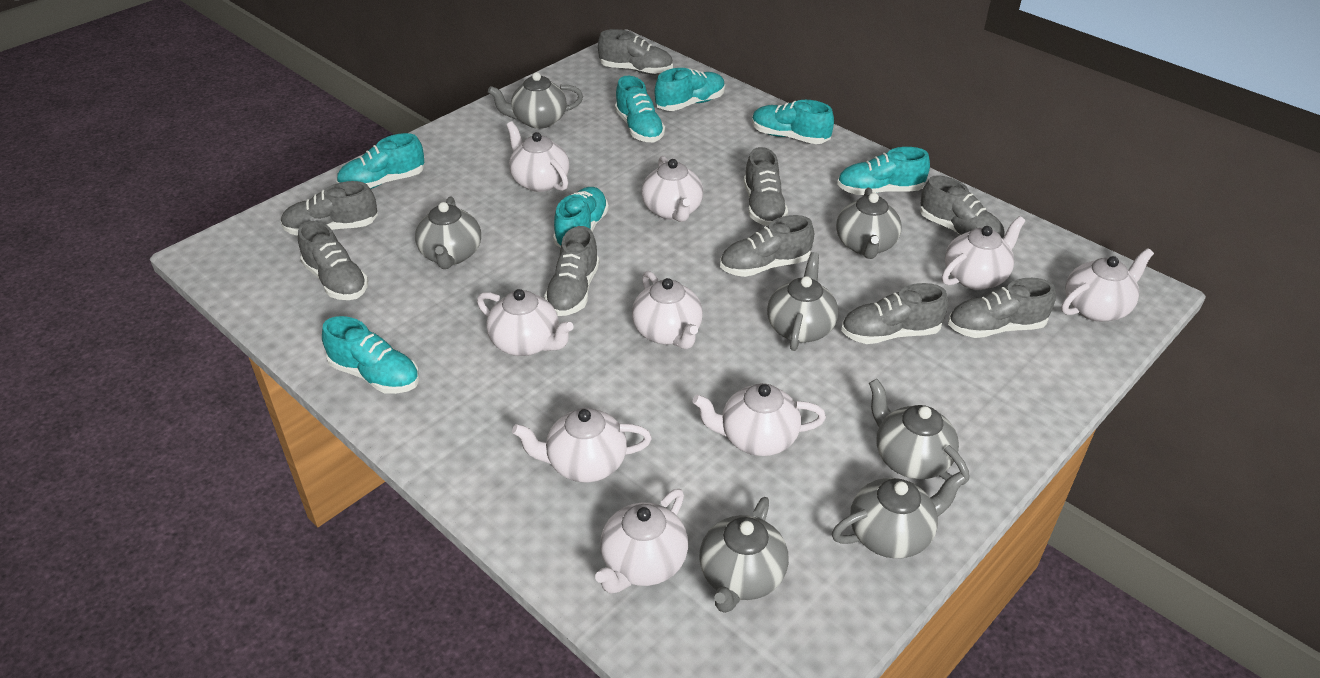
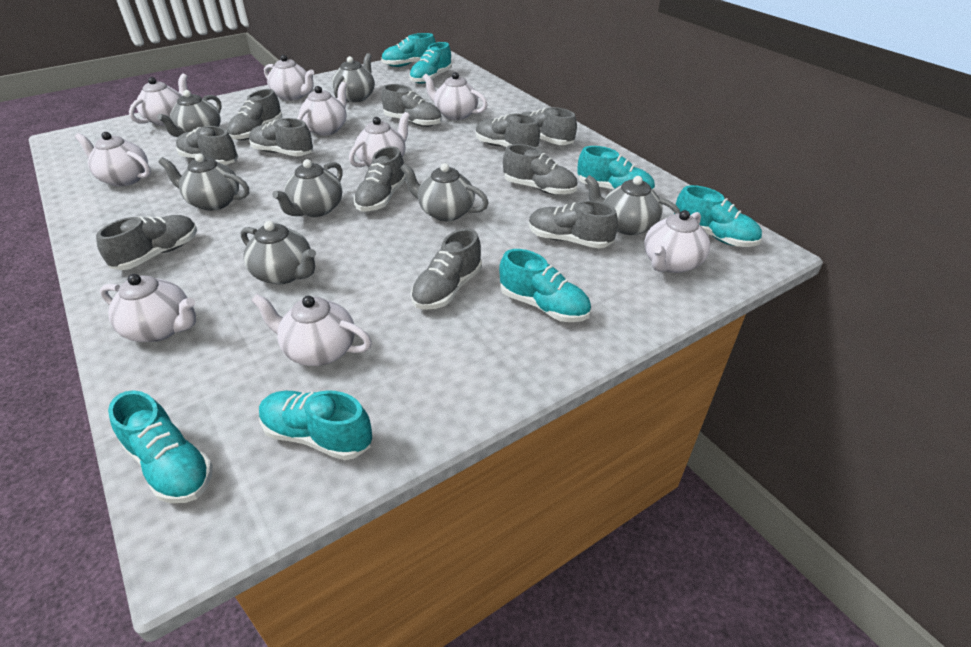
grey shoe: [281,181,378,236] [298,221,368,300] [544,226,599,316] [598,29,673,75] [720,215,814,277] [744,147,788,226] [841,283,948,344] [920,175,1005,239] [948,278,1056,338] = 9 -> [96,215,197,270] [176,126,238,165] [227,89,282,140] [249,118,313,156] [354,146,406,211] [381,84,442,127] [411,228,482,310] [476,114,540,148] [503,144,578,195] [521,107,577,145] [529,201,618,248] = 11

